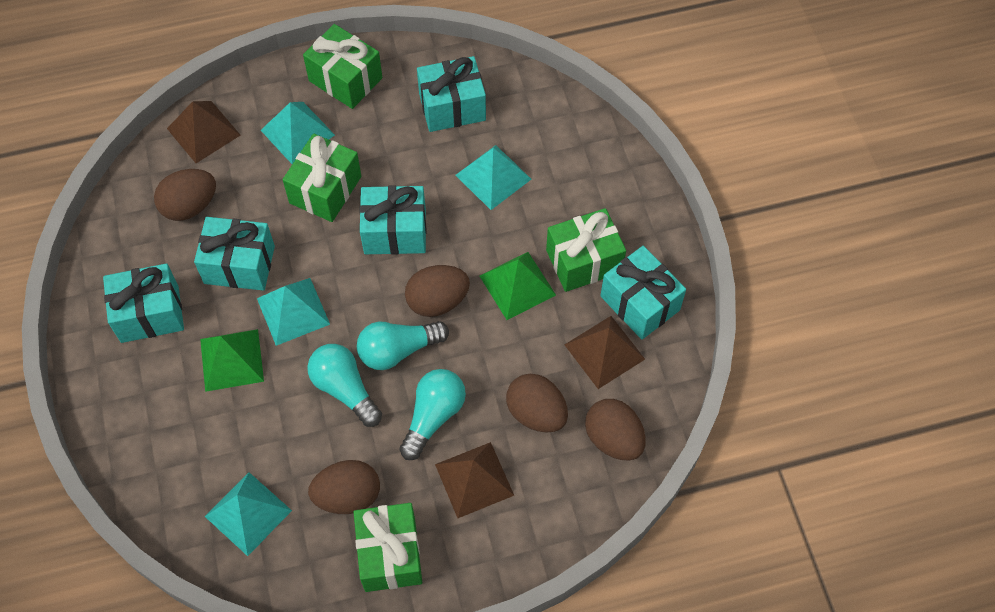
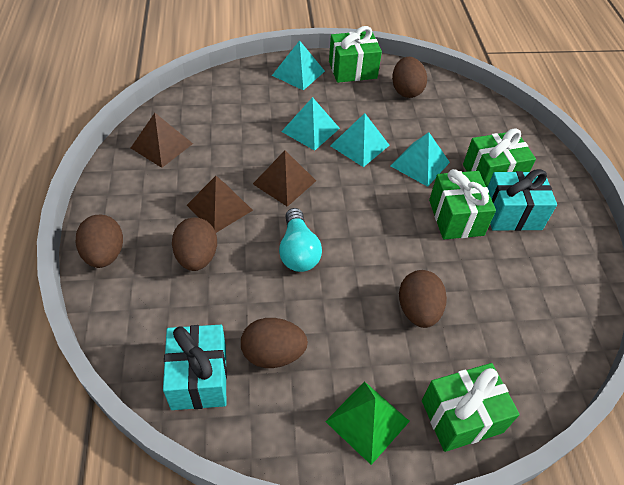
green pyramid: [200,329,264,392] [480,252,556,320] = 2 -> [325,381,410,465] = 1
turquoise gift: [103,263,184,343] [194,217,275,291] [359,185,426,255] [417,56,486,132] [600,246,686,339] = 5 -> [163,325,227,410] [487,169,557,231] = 2
turquoise light bulb: [307,344,382,427] [357,321,449,370] [399,369,466,460] = 3 -> [279,208,322,272] = 1

